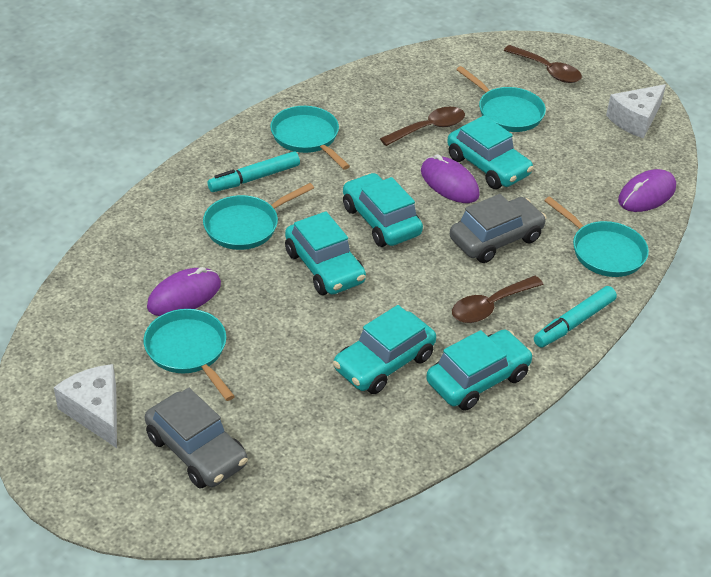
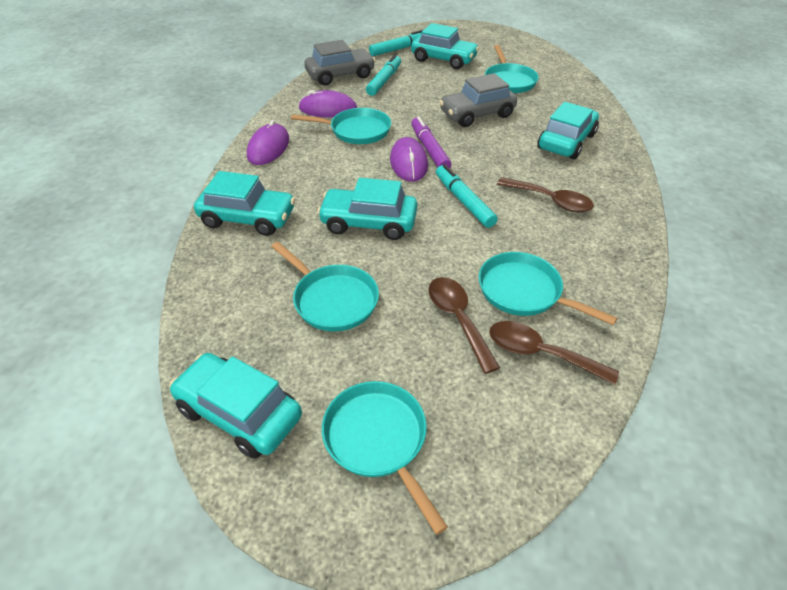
purple marker: none = 0 -> [411,116,451,168] = 1
turquoise marker: [208,151,300,192] [534,286,617,348] = 2 -> [366,54,401,96] [369,30,423,56] [436,165,498,228] = 3
white cheese: [54,364,117,448] [606,84,666,139] = 2 -> none = 0

